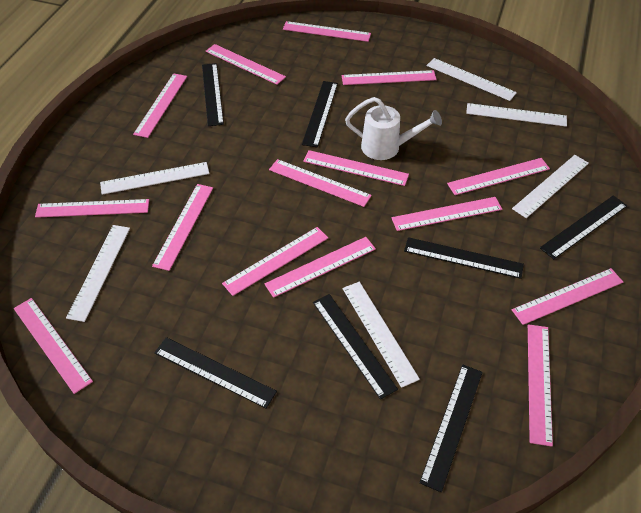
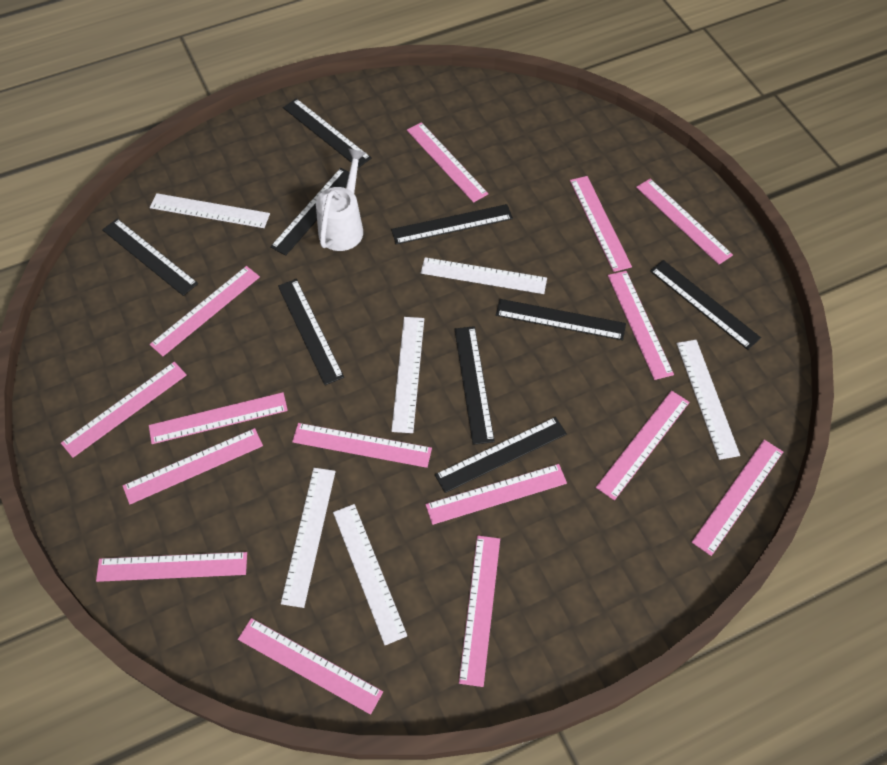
black ruler: [154,337,277,409] [202,63,224,126] [302,81,338,147] [313,294,398,399] [404,237,524,279] [419,365,483,492] [540,196,627,259] = 7 -> [102,219,198,296] [270,168,349,256] [278,279,344,385] [283,98,372,168] [391,204,513,244] [435,417,567,493] [455,326,495,445] [496,299,626,340] [650,260,761,350] = 9

